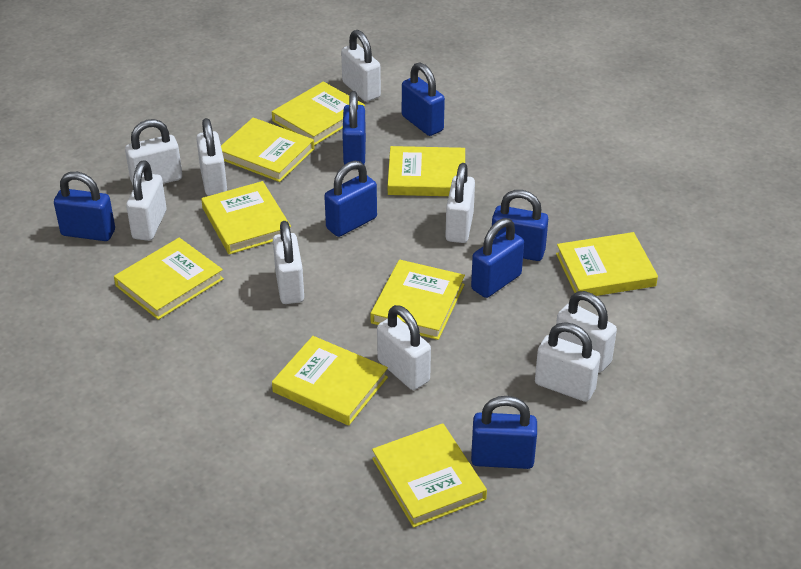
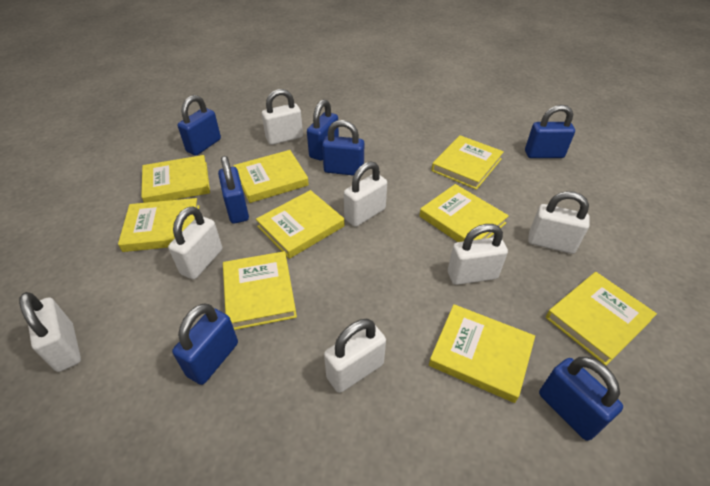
white padlock: [125,119,182,185] [126,160,167,241] [196,118,227,196] [273,221,304,304] [341,30,381,102] [377,305,431,390] [445,163,475,243] [535,322,600,402] [556,291,617,373] = 9 -> [19,292,81,372] [168,206,222,279] [262,89,303,145] [324,319,386,393] [344,161,387,227] [448,224,508,285] [528,191,590,254] = 7

